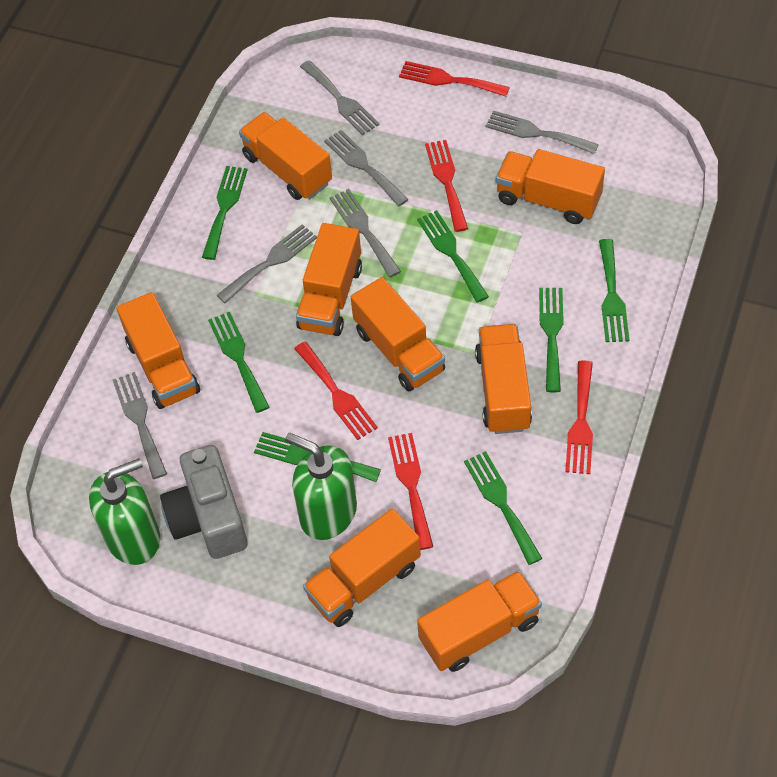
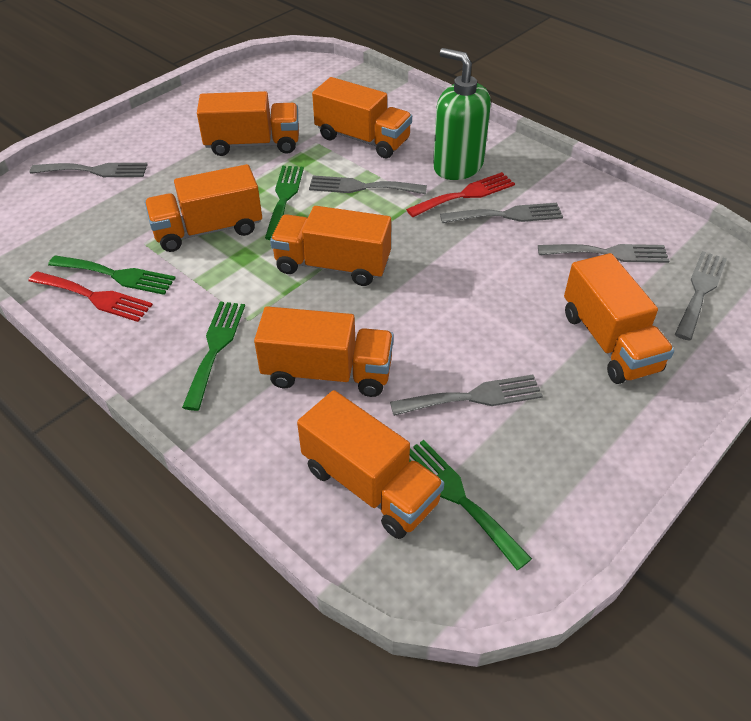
green fork: [202,166,247,260] [208,312,270,413] [254,432,381,482] [417,210,489,303] [464,451,543,565] [539,288,564,392] [599,239,629,342] = 7 -> [48,255,176,295] [182,302,245,411] [265,166,304,240] [409,440,532,570] = 4
green soap dispenser: [89,458,160,565] [285,433,357,540] = 2 -> [433,48,491,180] = 1
grey camera: [160,445,248,559] = 1 -> none = 0
orange truck: [117,292,200,409] [239,112,332,200] [296,223,362,336] [303,508,421,627] [351,277,445,391] [417,570,542,672] [475,324,532,434] [496,149,605,224] = 8 -> [144,164,262,252] [197,91,299,156] [254,306,394,397] [270,206,391,286] [297,390,444,539] [312,77,412,158] [564,253,674,384] = 7
red fork: [294,342,378,440] [388,433,433,550] [399,61,510,97] [425,140,468,232] [565,360,593,474] = 5 -> [28,271,153,322] [406,172,515,217] = 2

